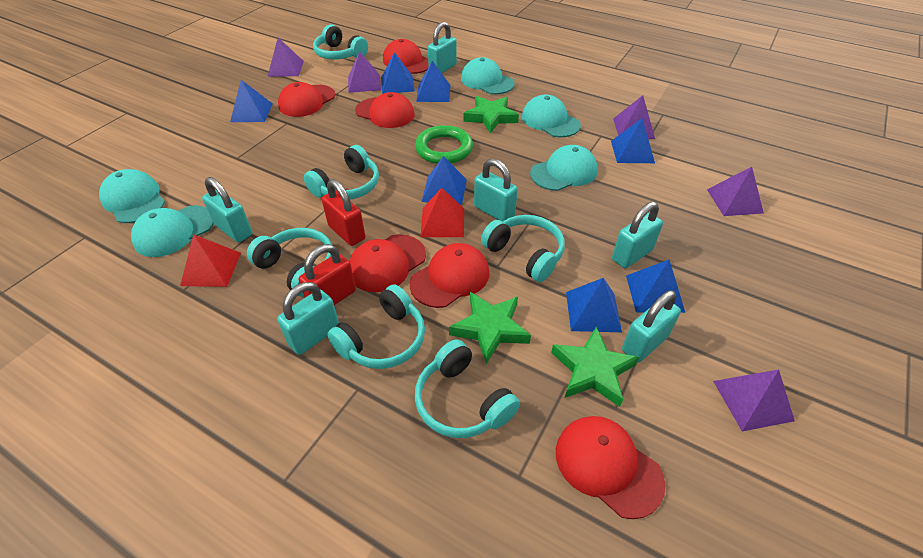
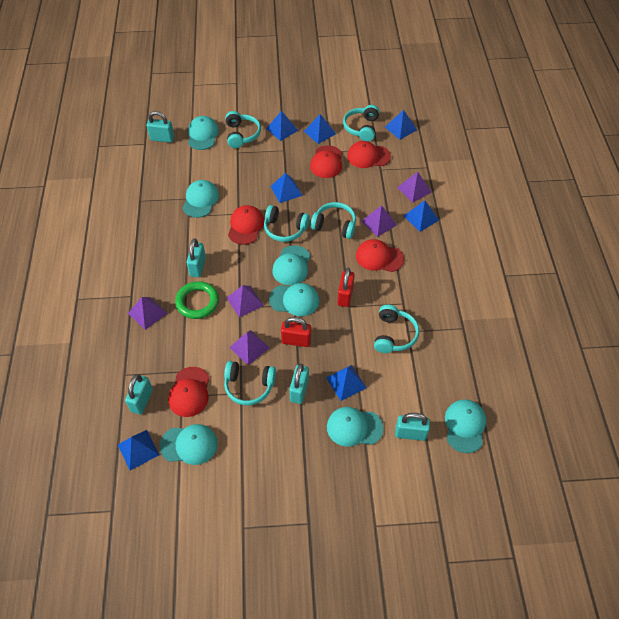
green star: [449,292,531,364] [463,96,519,134] [551,327,639,407] = 3 -> none = 0
red cap: [278,82,335,117] [349,234,426,292] [355,92,415,128] [383,39,429,74] [410,243,490,308] [556,416,666,519] = 6 -> [168,367,209,417] [228,205,264,245] [310,145,342,178] [347,141,391,168] [356,239,404,272] = 5
red pyramid: [180,234,241,287] [420,188,464,237] = 2 -> none = 0
turquoise cap: [99,169,165,223] [131,205,214,257] [461,57,515,94] [522,95,581,137] [530,145,597,191] = 5 -> [160,424,218,465] [183,180,219,218] [188,116,219,150] [269,283,319,316] [272,245,310,285] [327,407,384,447] [445,399,486,453] = 7
turquoise padlock: [202,177,252,242] [277,282,339,355] [428,22,457,73] [474,159,518,222] [612,202,663,268] [622,291,681,362] = 6 -> [125,374,153,414] [147,111,174,143] [186,238,206,277] [289,364,309,404] [395,413,430,441] = 5

